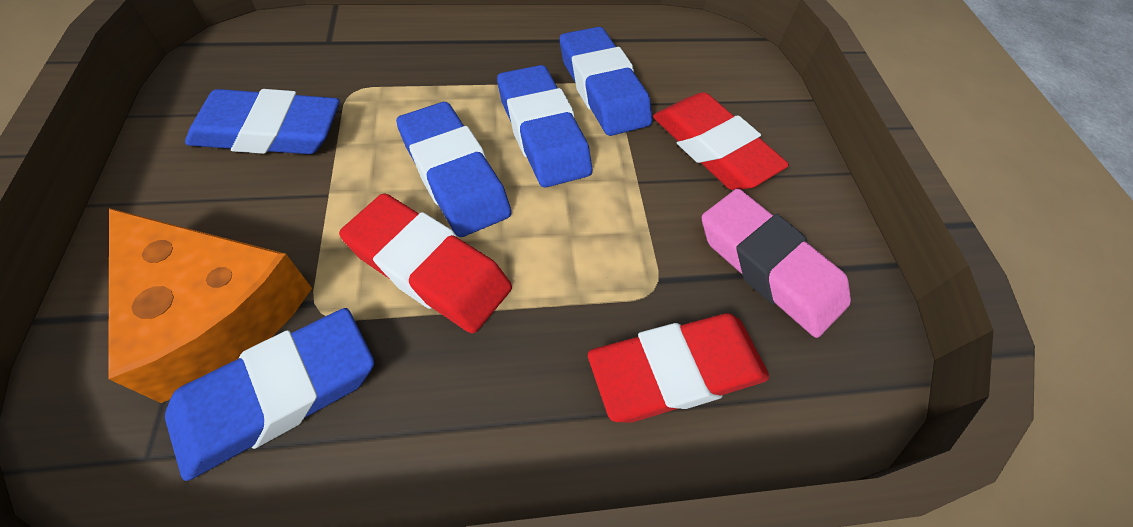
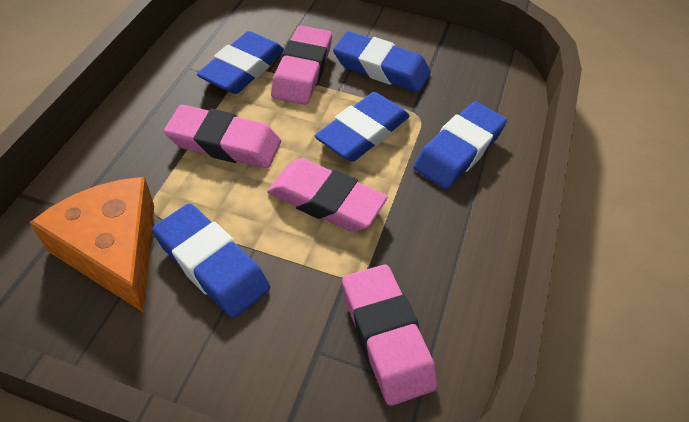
pink eraser: [702,189,851,338] = 1 -> [164,105,281,168] [267,158,388,232] [271,26,332,105] [342,265,437,406] = 4
red eraser: [339,193,512,333] [588,313,769,423] [653,92,789,190] = 3 -> none = 0

